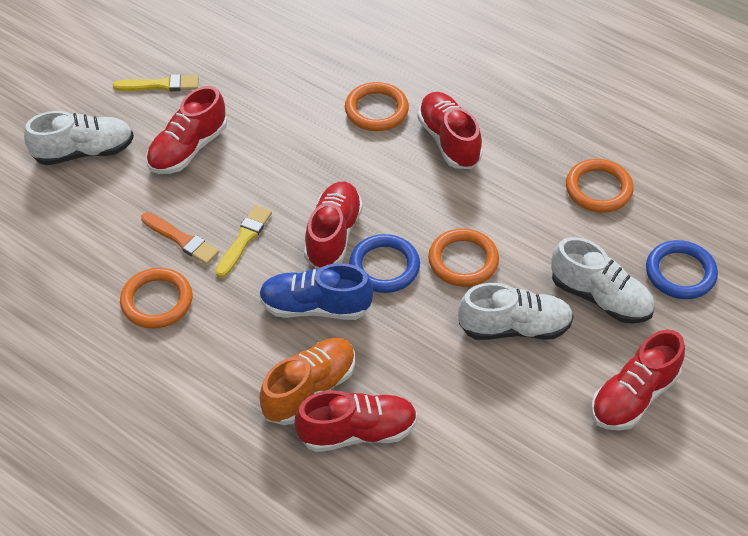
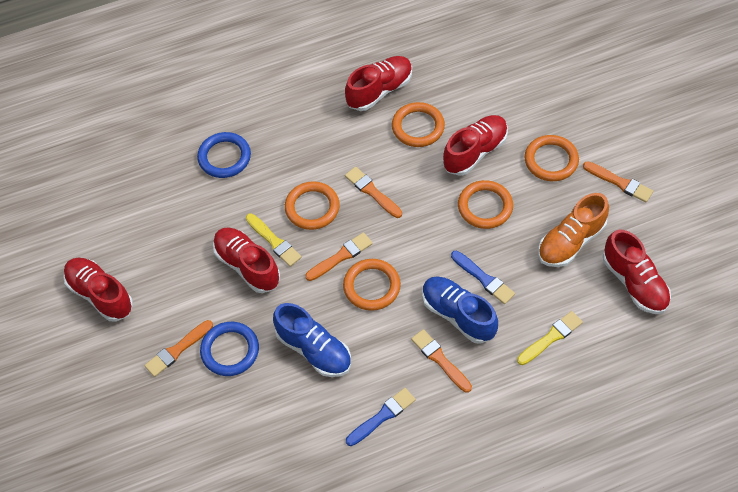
blue brush: none = 0 -> [346,388,416,446] [451,251,515,304] = 2
blue shoe: [259,263,373,320] = 1 -> [273,303,351,377] [422,276,498,344] = 2
orange brush: [141,212,219,265] = 1 -> [144,320,213,377] [305,232,373,281] [345,167,402,218] [411,329,472,393] [583,161,653,203] = 5
orange ring: [120,268,193,329] [345,82,409,131] [428,228,499,287] [566,159,634,213] = 4 -> [285,181,340,230] [343,259,401,311] [392,102,445,147] [458,180,513,229] [524,135,579,181] = 5
white shoe: [24,111,134,165] [458,283,574,340] [551,237,655,323] = 3 -> none = 0

